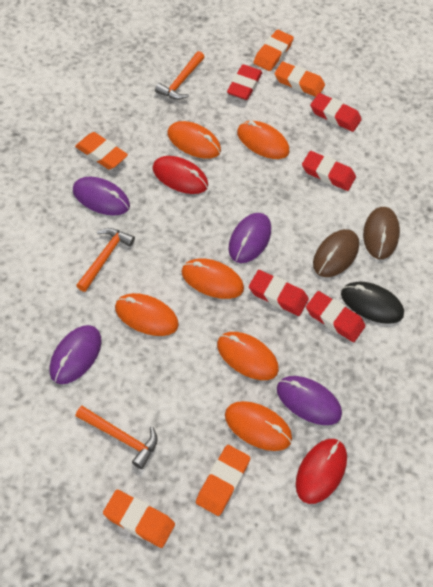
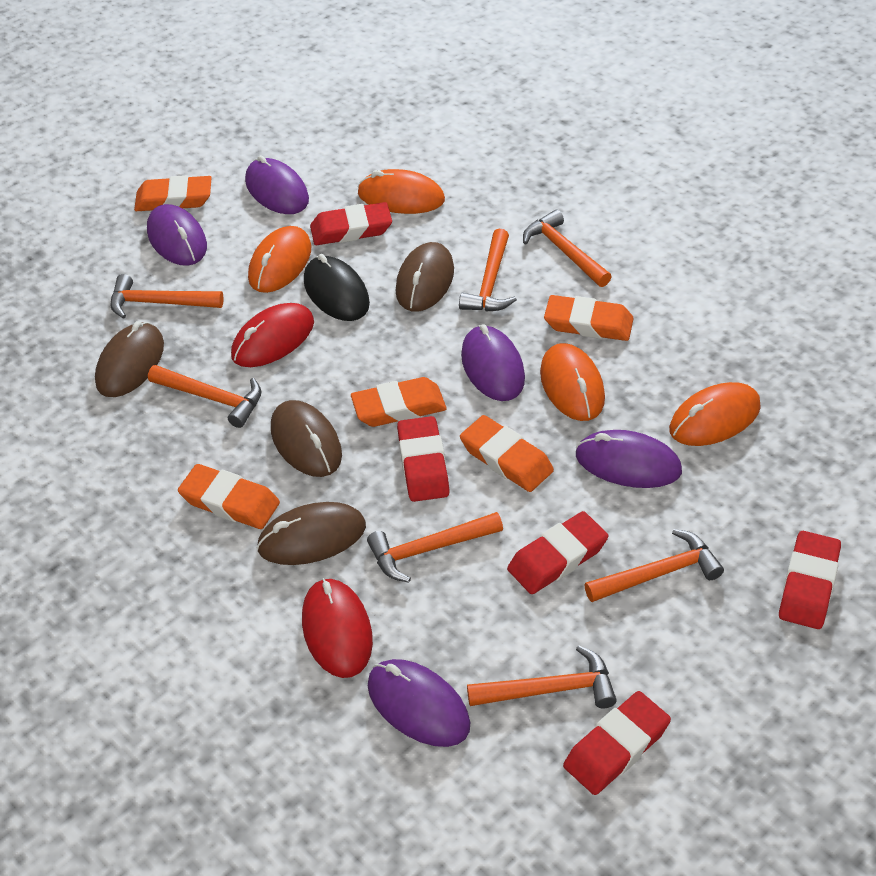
brown mouse: [313,229,359,277] [363,207,400,259] = 2 -> [95,321,164,397] [257,502,366,565] [271,400,342,477] [396,242,454,312] = 4
orange hammer: [75,406,158,469] [76,228,135,292] [155,51,204,100] = 3 -> [110,274,224,319] [148,365,262,428] [367,512,503,583] [459,229,517,312] [467,645,617,708] [523,210,612,287] [585,529,724,602] = 7
orange mouse: [115,293,179,336] [167,121,221,159] [181,258,244,299] [217,332,279,380] [225,401,292,451] [237,121,289,159] = 6 -> [248,226,312,293] [358,169,445,214] [540,343,605,421] [669,382,761,446] = 4
purple mouse: [49,325,102,384] [73,177,130,216] [228,213,271,263] [277,376,342,425] = 4 -> [147,204,207,266] [245,155,309,214] [368,659,471,747] [461,324,525,401] [576,430,682,488] = 5

